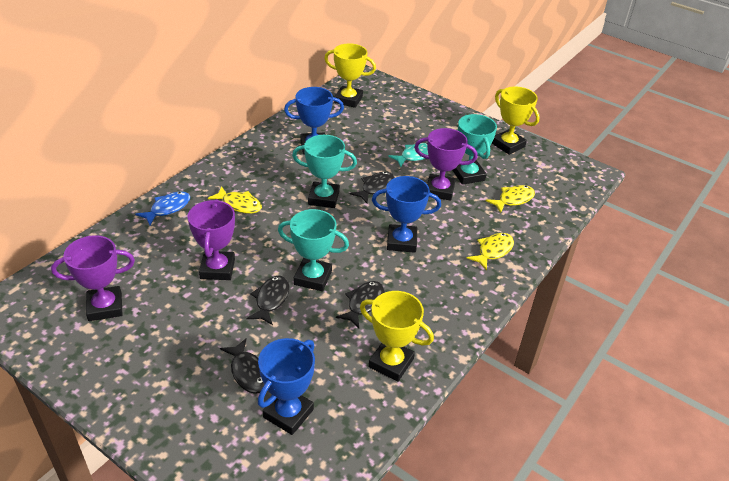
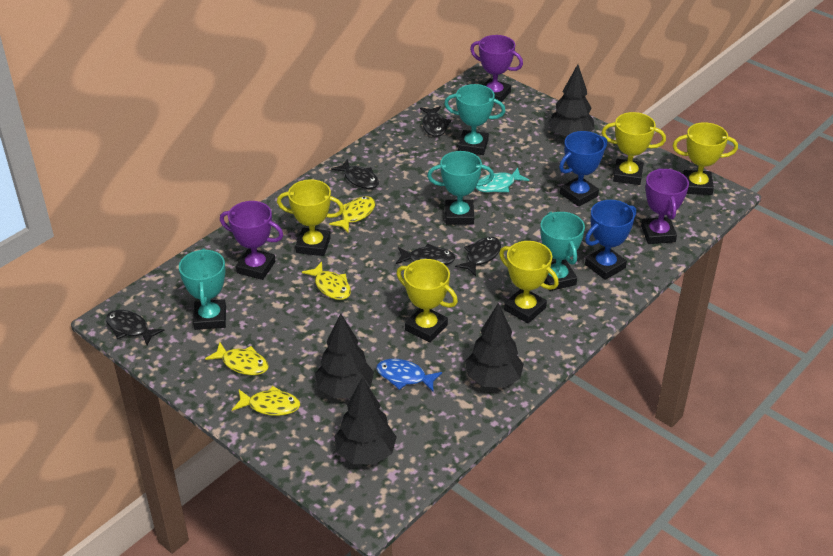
black fish: [220,338,264,394] [247,276,289,325] [336,281,385,328] [350,172,395,203] = 4 -> [106,310,164,346] [331,159,379,189] [396,244,455,265] [420,106,451,137] [455,237,501,276] = 5
black tree: none = 0 -> [315,313,374,398] [334,377,397,465] [465,303,524,388] [548,64,595,138] = 4
blue trophy: [258,338,315,435] [284,87,344,155] [372,176,441,253] = 3 -> [559,131,607,207] [585,200,636,280] = 2
turquoise trophy: [278,209,349,291] [292,135,357,208] [452,114,497,185] = 3 -> [179,249,226,330] [427,151,494,225] [444,84,505,155] [540,212,585,291] = 4
yellow fish: [208,186,262,214] [466,233,514,271] [486,185,535,213] = 3 -> [205,342,269,375] [232,386,300,416] [302,262,351,300] [329,196,375,233] = 4
yellow trophy: [324,43,376,108] [360,291,434,382] [492,87,540,155] = 3 -> [277,179,344,256] [396,259,458,343] [499,241,559,323] [602,112,666,185] [673,122,738,195] = 5

